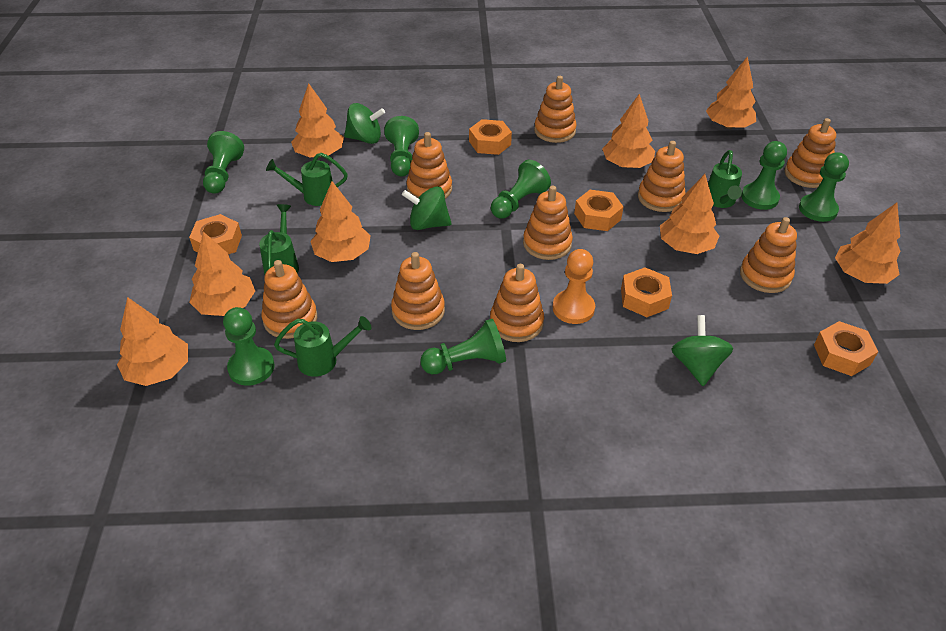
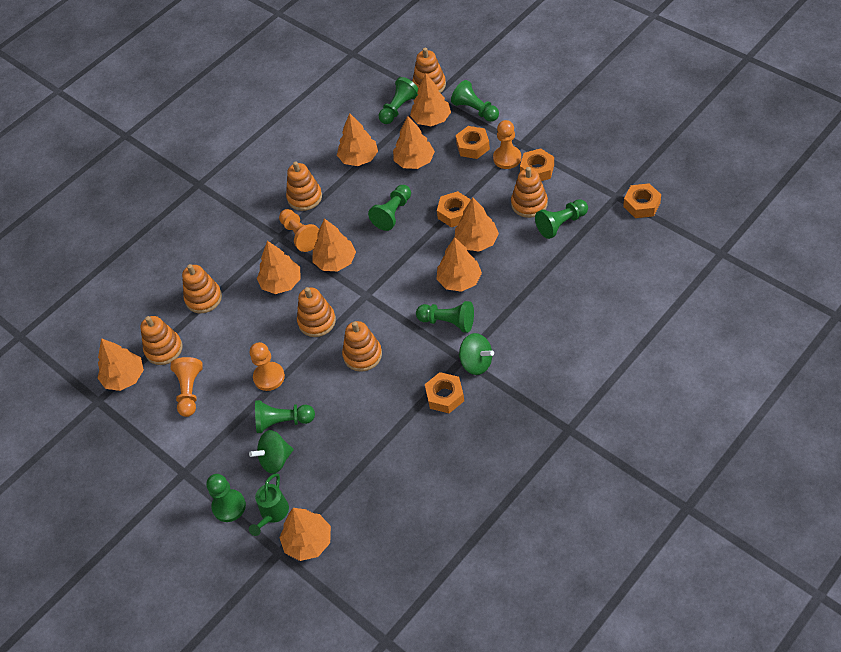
green spinning top: [344,103,385,144] [402,186,452,230] [671,315,733,386] = 3 -> [249,430,294,474] [459,333,494,375] = 2
green watering can: [259,204,299,275] [266,153,348,206] [274,316,371,377] [708,150,742,208] = 4 -> [249,473,289,536] = 1
orange pawn: [553,249,595,324] = 1 -> [171,357,203,417] [250,342,285,391] [279,209,319,252] [493,120,521,169] = 4
orange stacking toy: [262,260,317,339] [391,252,445,330] [407,132,452,199] [490,264,544,342] [523,186,573,260] [534,76,577,143] [638,141,686,212] [740,217,797,293] [785,118,836,188] = 9 -> [141,316,183,365] [182,264,222,313] [286,161,322,211] [297,287,336,337] [342,321,382,372] [412,48,446,93] [511,167,548,218] = 7
orange tree: [117,297,188,386] [189,232,255,316] [291,83,344,157] [310,181,371,262] [602,94,655,168] [660,174,719,254] [706,56,756,129] [835,203,900,284] = 8 -> [98,338,144,391] [257,241,301,294] [279,508,331,561] [313,218,356,271] [337,113,378,166] [393,116,435,169] [410,73,451,126] [436,237,482,292] [455,197,499,251] = 9

